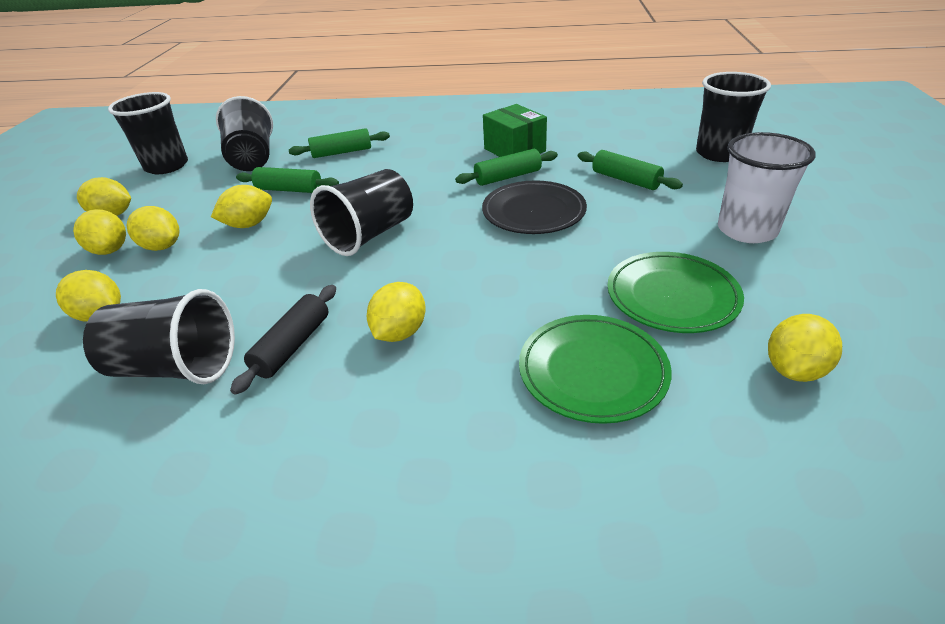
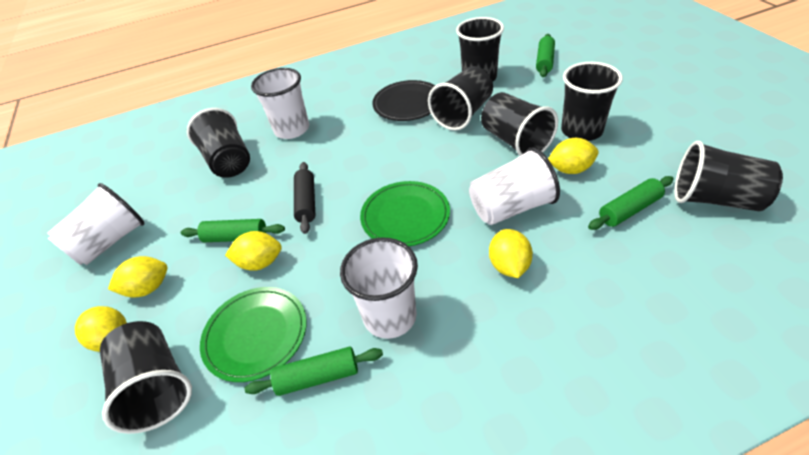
black cup: [83,289,235,384] [108,92,188,174] [216,96,273,171] [310,169,413,256] [696,72,771,162] = 5 -> [100,321,192,434] [187,108,250,178] [428,66,493,130] [456,17,504,82] [481,92,558,156] [561,62,623,141] [674,141,783,211] = 7
green box: [483,104,547,157] = 1 -> none = 0
white cup: [718,132,816,243] = 1 -> [48,183,145,266] [251,68,309,139] [340,237,418,339] [469,148,560,225] = 4
yellow lemon: [56,270,121,322] [73,209,126,255] [77,177,131,216] [127,206,180,251] [211,185,272,228] [366,282,426,342] [768,314,842,382] = 7 -> [75,306,127,352] [108,256,167,298] [225,231,282,271] [489,229,533,278] [548,138,599,174] = 5

